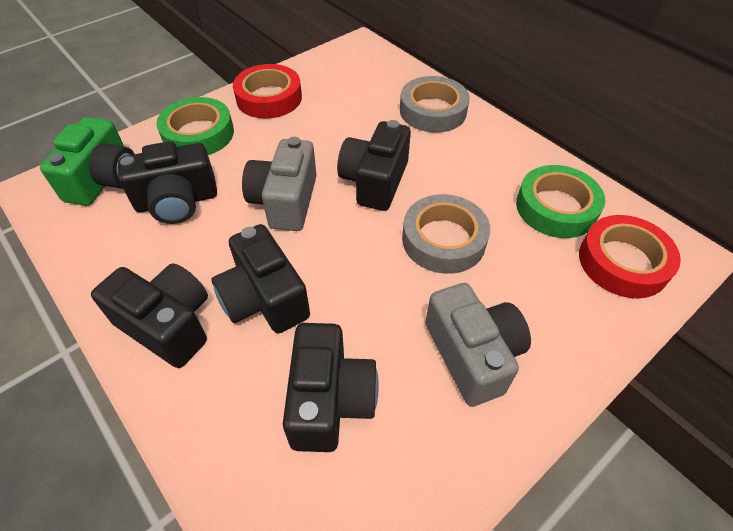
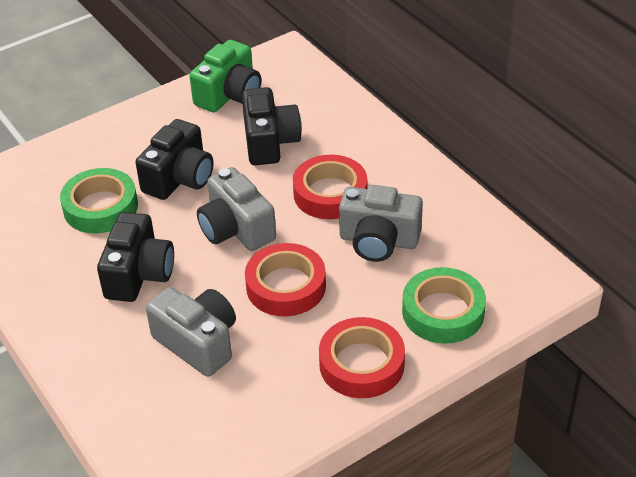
black camera: [91,263,208,368] [118,141,217,224] [211,224,310,333] [283,323,379,452] [337,120,411,211] = 5 -> [97,212,174,302] [135,119,213,200] [242,87,302,165] = 3
grey camera: [242,137,317,231] [425,283,531,407] = 2 -> [146,287,236,377] [197,167,276,251] [339,185,423,262] = 3
grey tape: [400,76,470,132] [402,194,490,274] = 2 -> none = 0
red tape: [233,64,302,119] [579,215,681,298] = 2 -> [245,243,326,316] [293,155,367,219] [319,317,405,398] = 3

